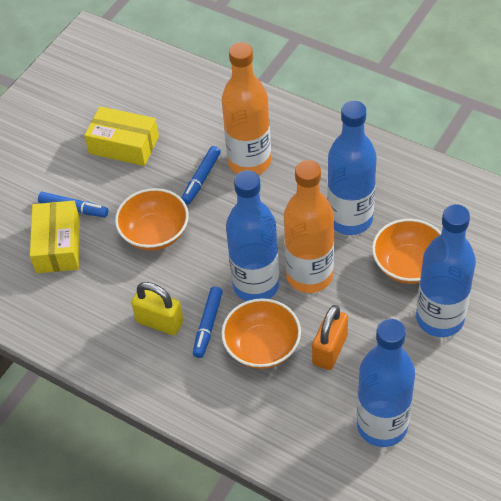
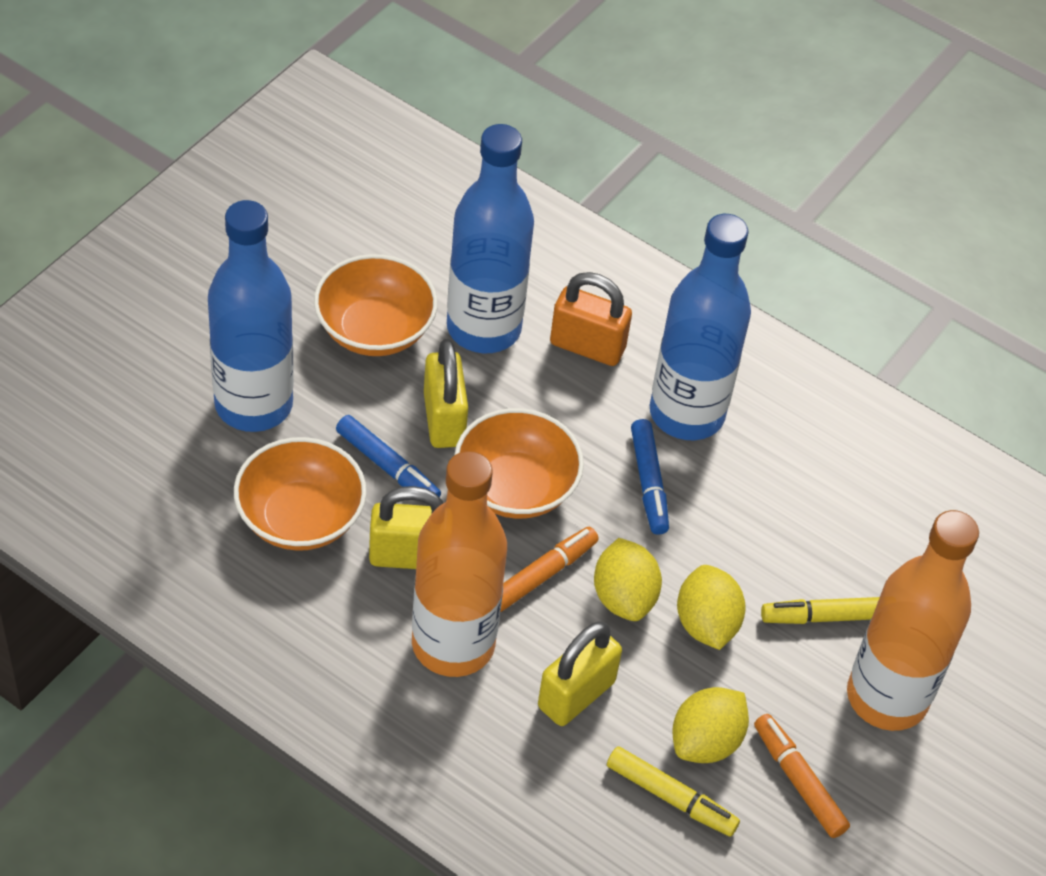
blue bottle: [226,170,279,301] [327,101,377,235] [357,319,415,447] [416,204,476,337] = 4 -> [208,200,294,432] [447,124,534,353] [650,214,751,440] = 3
blue marker: [38,192,108,217] [182,146,221,205] [193,286,223,358] = 3 -> [336,415,441,497] [631,419,669,535] = 2
orange marker: none = 0 -> [501,527,599,612] [754,714,850,838] = 2
yellow box: [30,201,80,273] [84,106,159,166] = 2 -> none = 0
yellow lemon: none = 0 -> [594,538,662,621] [672,687,749,763] [677,565,746,650] = 3
yellow marker: none = 0 -> [607,746,740,837] [761,597,880,624] = 2
yellow padlock: [131,282,183,335] = 1 -> [369,486,443,569] [424,339,468,448] [538,621,622,726] = 3

